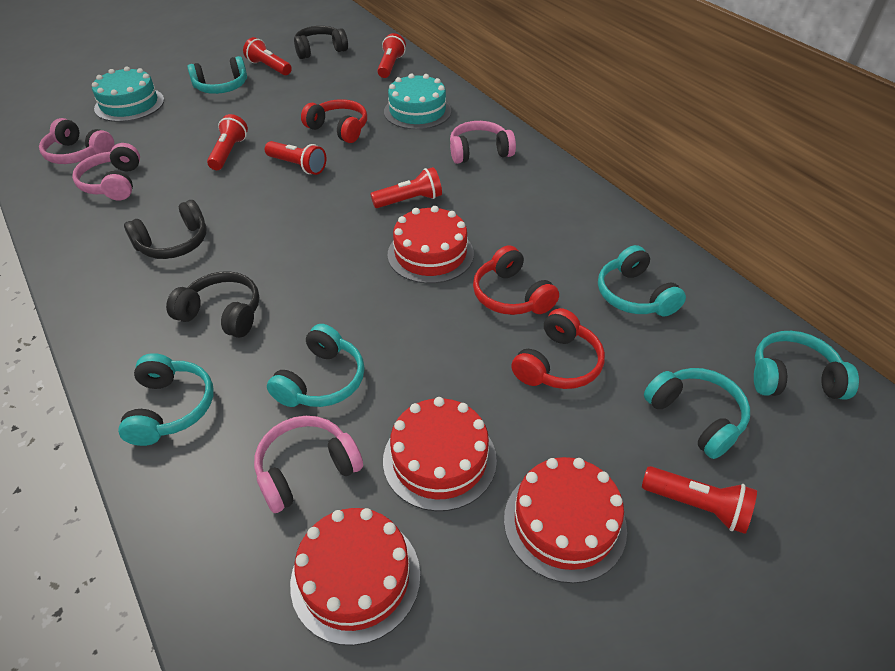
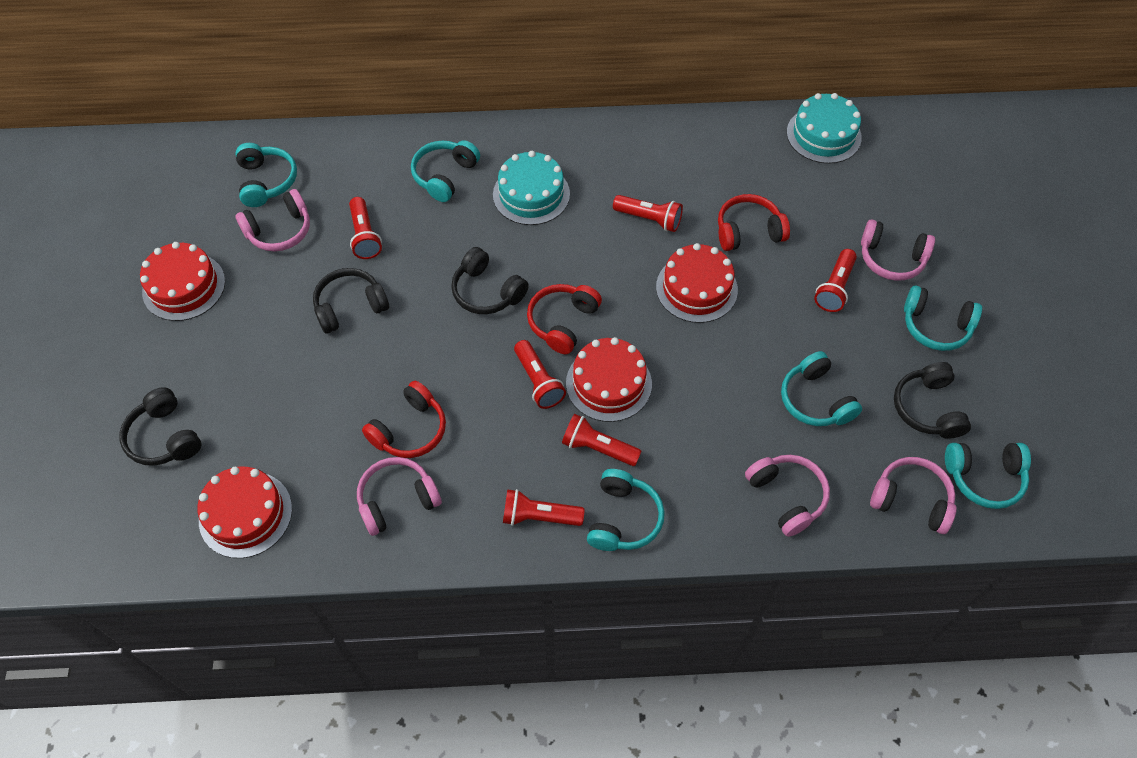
black headphones: [124,200,206,259] [166,271,259,338] [294,26,348,59] = 3 -> [119,387,201,466] [313,268,389,334] [451,247,529,314] [894,362,971,439] = 4
pink headphones: [39,118,114,164] [72,143,140,200] [254,416,363,513] [450,121,516,164] = 4 -> [235,189,310,251] [357,457,442,536] [745,455,830,537] [861,220,935,281] [870,457,956,534] = 5

